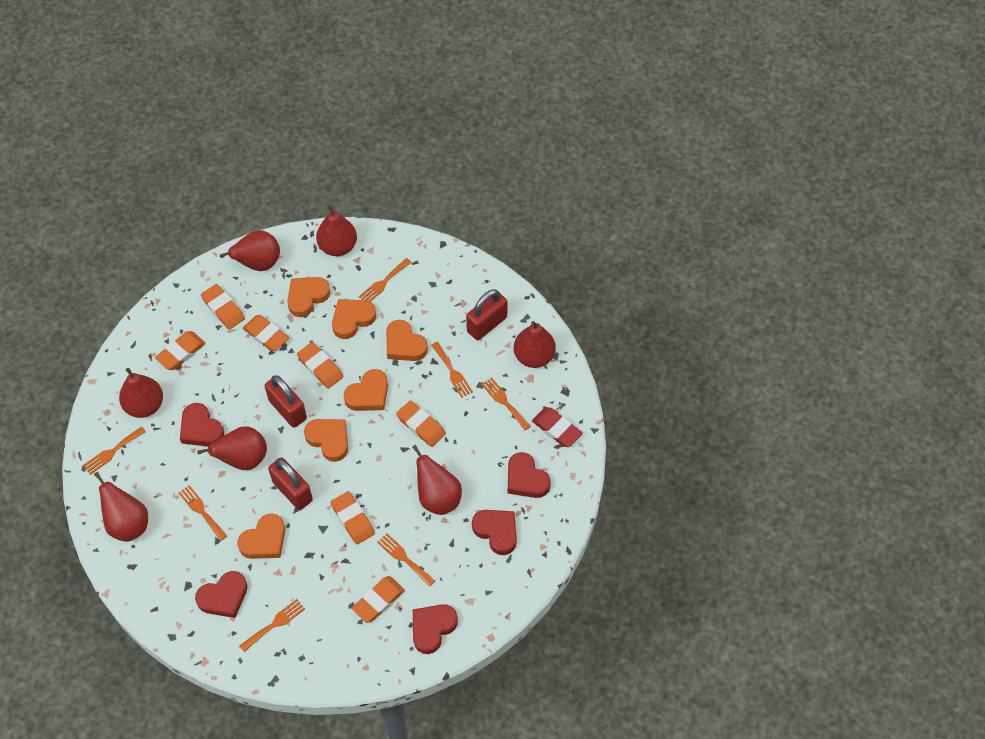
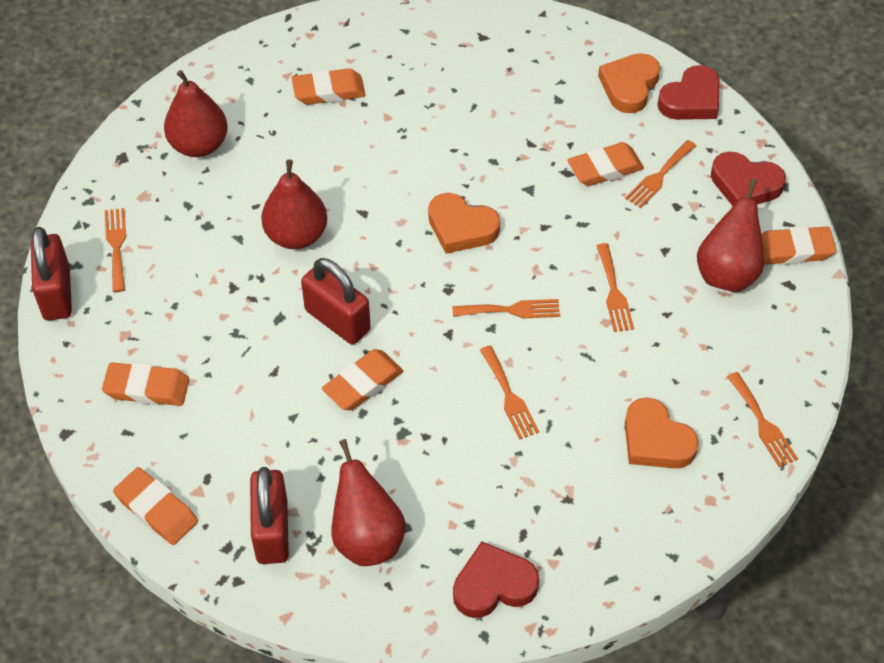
orange eraser: [155,331,206,370] [201,284,245,329] [243,315,289,351] [297,342,343,389] [331,491,375,544] [352,576,405,623] [396,400,446,447] = 7 -> [102,363,189,406] [113,467,198,545] [292,68,366,105] [322,349,403,410] [567,142,644,186] [761,226,836,265] = 6
orange fork: [83,426,146,475] [178,485,227,541] [239,599,305,652] [359,258,412,302] [377,533,435,587] [431,342,473,398] [481,377,531,430] = 7 -> [105,208,126,292] [453,299,560,318] [480,345,539,439] [596,243,634,332] [625,140,696,208] [727,372,798,467] = 6
orange heart: [237,514,285,559] [287,277,331,317] [304,419,348,462] [332,299,376,339] [344,369,388,411] [386,320,428,361] = 6 -> [428,193,500,254] [598,53,660,113] [625,397,699,469] = 3
red eraser: [532,407,583,447] = 1 -> none = 0
red heart: [180,403,224,447] [195,571,248,618] [413,604,458,654] [472,510,517,555] [508,452,551,498] = 5 -> [453,541,539,618] [657,65,720,120] [711,151,786,206] = 3
red pear: [94,472,148,542] [119,368,163,418] [197,426,267,470] [220,230,280,271] [316,205,357,256] [412,445,462,515] [514,321,556,368] = 7 -> [164,70,228,157] [261,160,327,249] [331,439,406,566] [697,179,764,292] = 4

